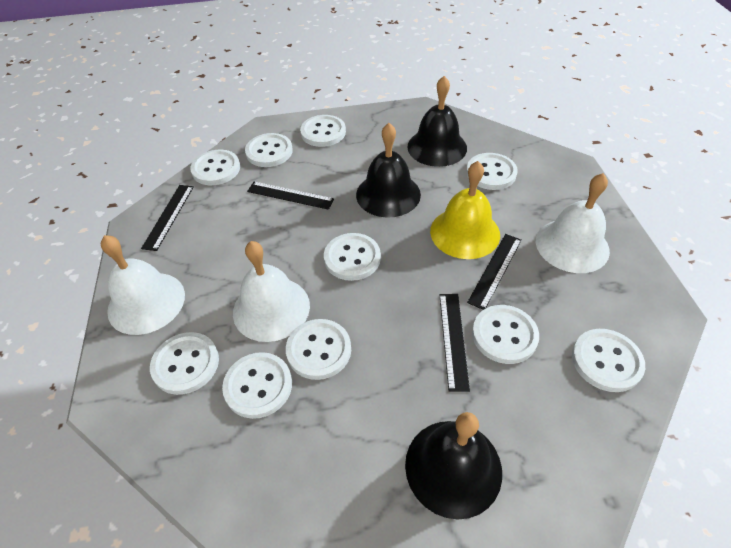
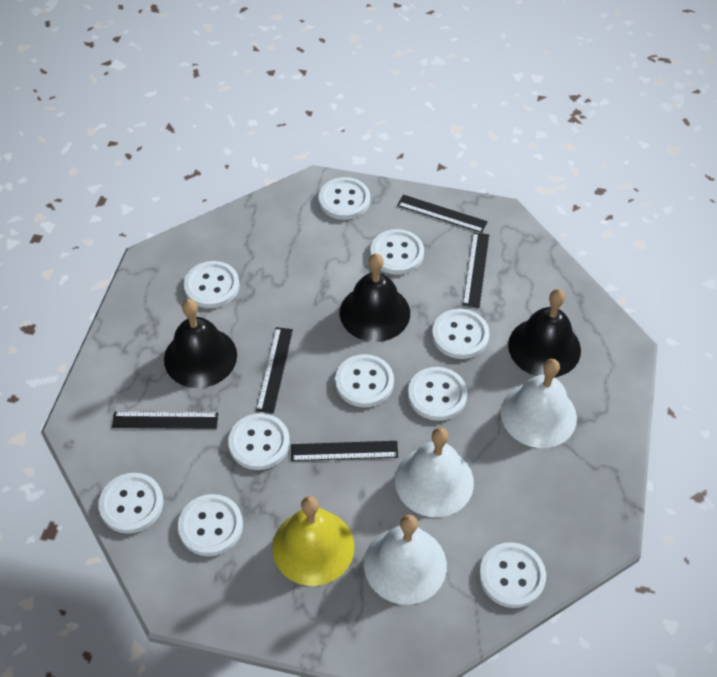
black ruler: [141,185,194,251] [247,182,334,210] [439,294,470,392] [467,234,522,310] = 4 -> [112,412,219,429] [256,327,293,413] [291,441,398,461] [397,195,488,233] [463,232,489,308] = 5

